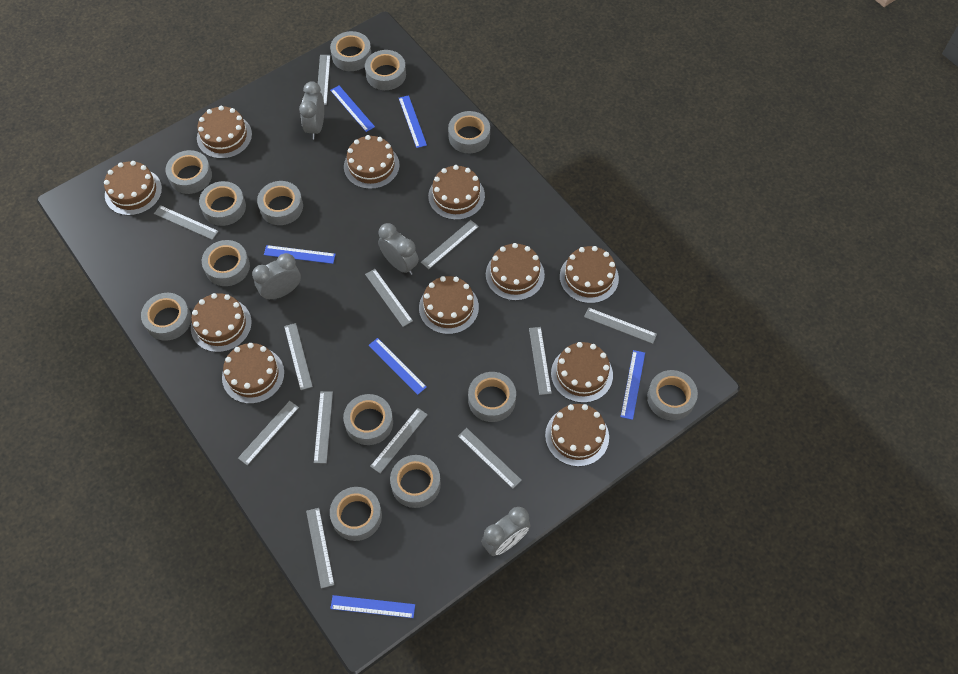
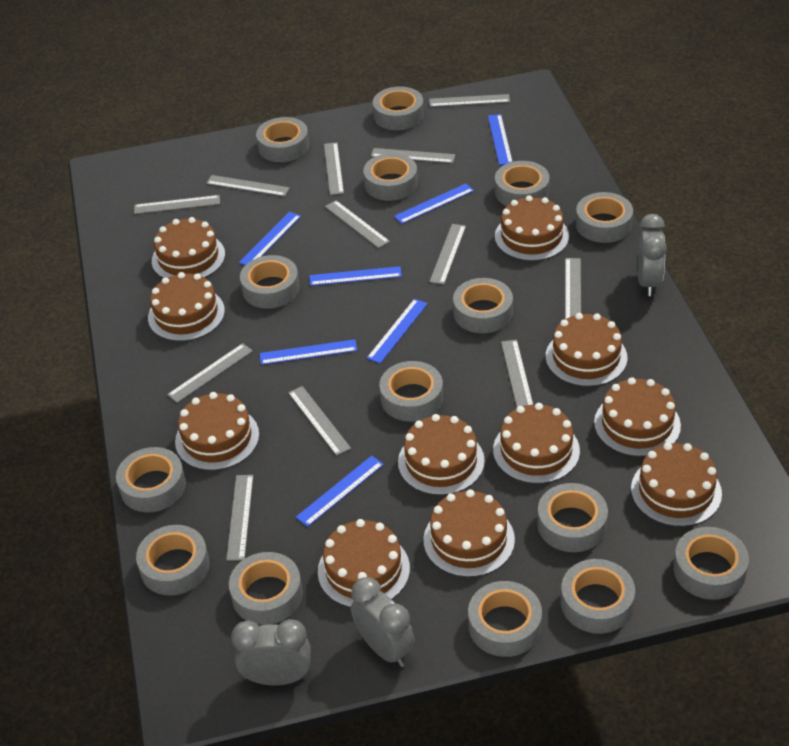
blue ruler: [264,245,336,264] [330,86,375,132] [330,595,415,618] [368,338,427,395] [399,95,427,148] [621,350,645,420] = 6 -> [239,212,301,265] [260,339,357,365] [296,456,384,527] [310,266,402,286] [367,299,428,363] [394,184,474,224] [488,114,513,165] = 7
grey clock: [252,253,301,300] [299,81,324,139] [378,223,419,275] [481,507,530,556] = 4 -> [231,619,311,686] [351,577,415,667] [638,214,667,296] = 3
grey tape: [141,293,191,341] [166,150,212,194] [199,181,246,226] [202,240,250,286] [257,181,303,225] [330,31,371,71] [330,487,382,541] [343,394,393,445] [365,50,406,90] [390,455,441,508] [448,111,490,153] [468,372,516,422] [647,370,698,420] = 13 -> [116,447,186,512] [136,525,210,596] [229,552,303,625] [240,255,300,309] [256,117,309,162] [363,153,418,201] [373,86,424,130] [379,361,443,422] [453,278,513,333] [468,581,542,657] [495,161,550,206] [537,483,608,552] [561,559,635,634] [576,192,633,243] [673,527,749,600] = 15

